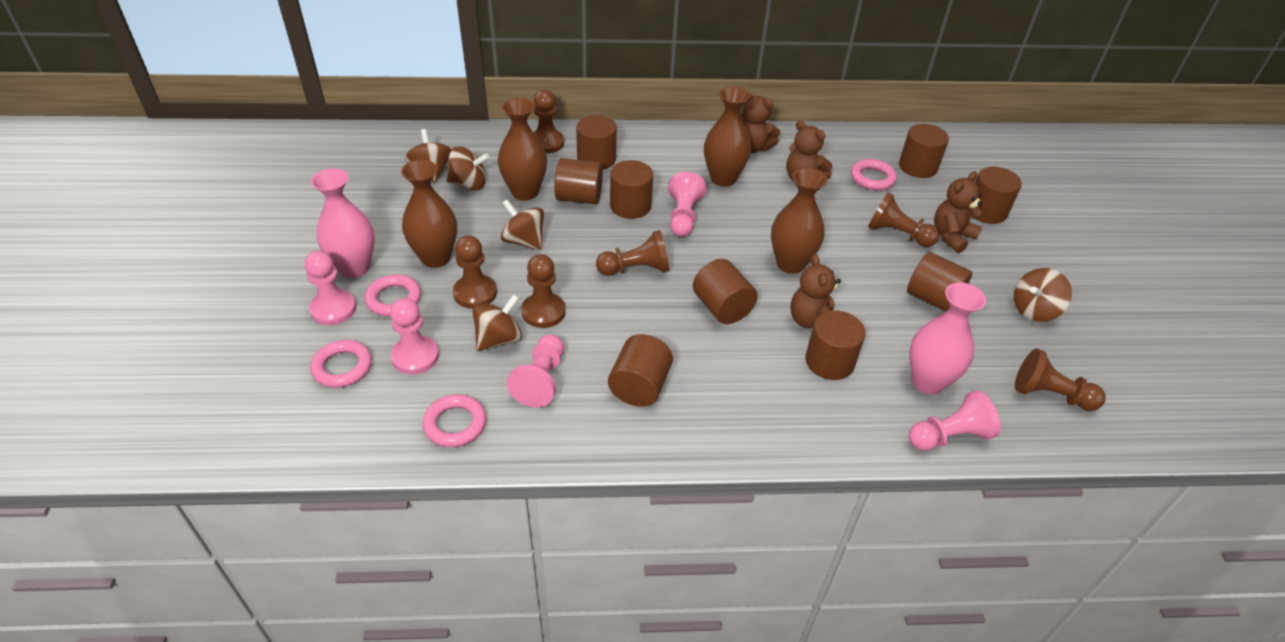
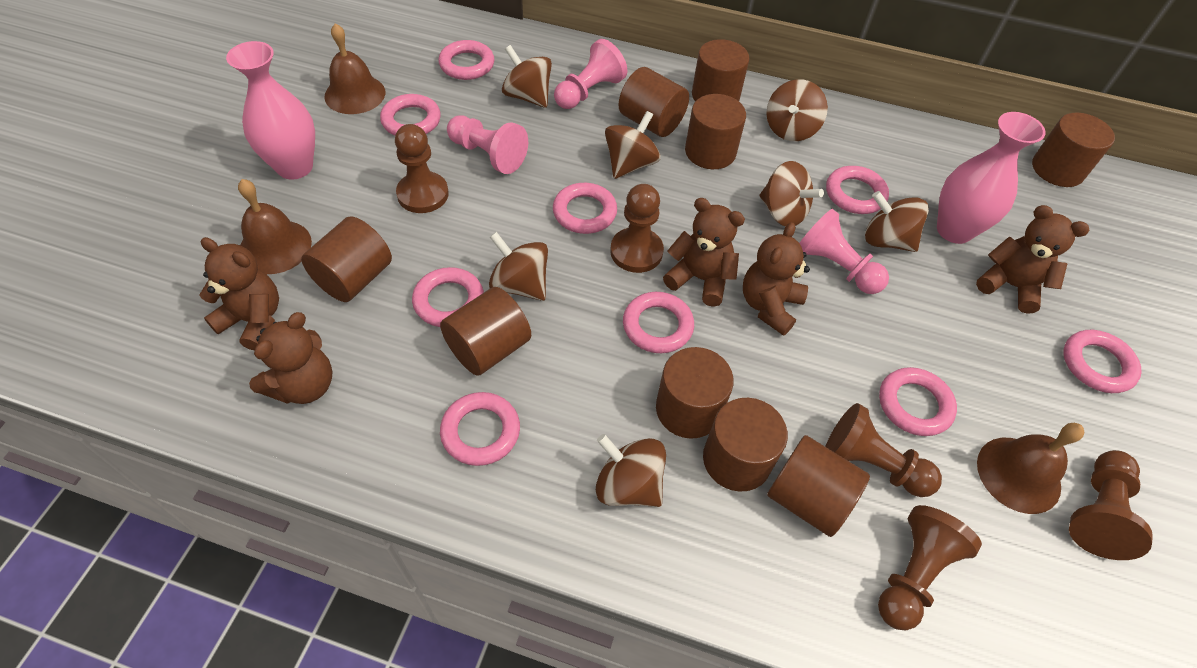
brown bell: none = 0 -> [238,179,312,274] [324,23,385,114] [977,423,1084,514] = 3
brown pawn: [453,235,497,309] [521,254,566,328] [533,90,564,154] [596,230,669,276] [868,192,939,247] [1015,349,1106,411] = 6 -> [395,124,449,213] [610,184,664,273] [825,403,942,497] [878,505,982,630] [1069,450,1153,560] = 5
brown spinning top: [405,129,451,183] [447,146,490,190] [472,294,522,351] [501,199,544,250] [1014,268,1072,322] = 5 -> [489,232,548,301] [502,45,552,108] [596,434,666,507] [605,111,660,179] [759,161,824,227] [766,79,828,141] [865,191,929,252] = 7
brown teddy bear: [740,91,780,153] [786,120,832,181] [791,254,841,328] [934,171,982,253] = 4 -> [200,237,279,350] [249,312,332,404] [663,198,745,307] [743,222,810,336] [976,205,1089,314] = 5
brown vase: [401,160,457,268] [498,98,547,201] [704,87,751,187] [771,168,827,274] = 4 -> none = 0
pink pawn: [304,251,356,325] [390,298,439,374] [507,334,564,408] [668,172,707,237] [909,390,1001,451] = 5 -> [447,115,528,174] [554,39,627,109] [800,209,889,294] = 3
pink ring: [310,340,372,388] [365,274,421,316] [422,394,486,447] [851,159,897,190] = 4 -> [380,94,441,135] [412,267,484,327] [439,40,494,80] [440,392,520,466] [553,183,617,234] [623,292,694,353] [826,166,889,214] [879,367,957,436] [1063,330,1142,393] = 9

